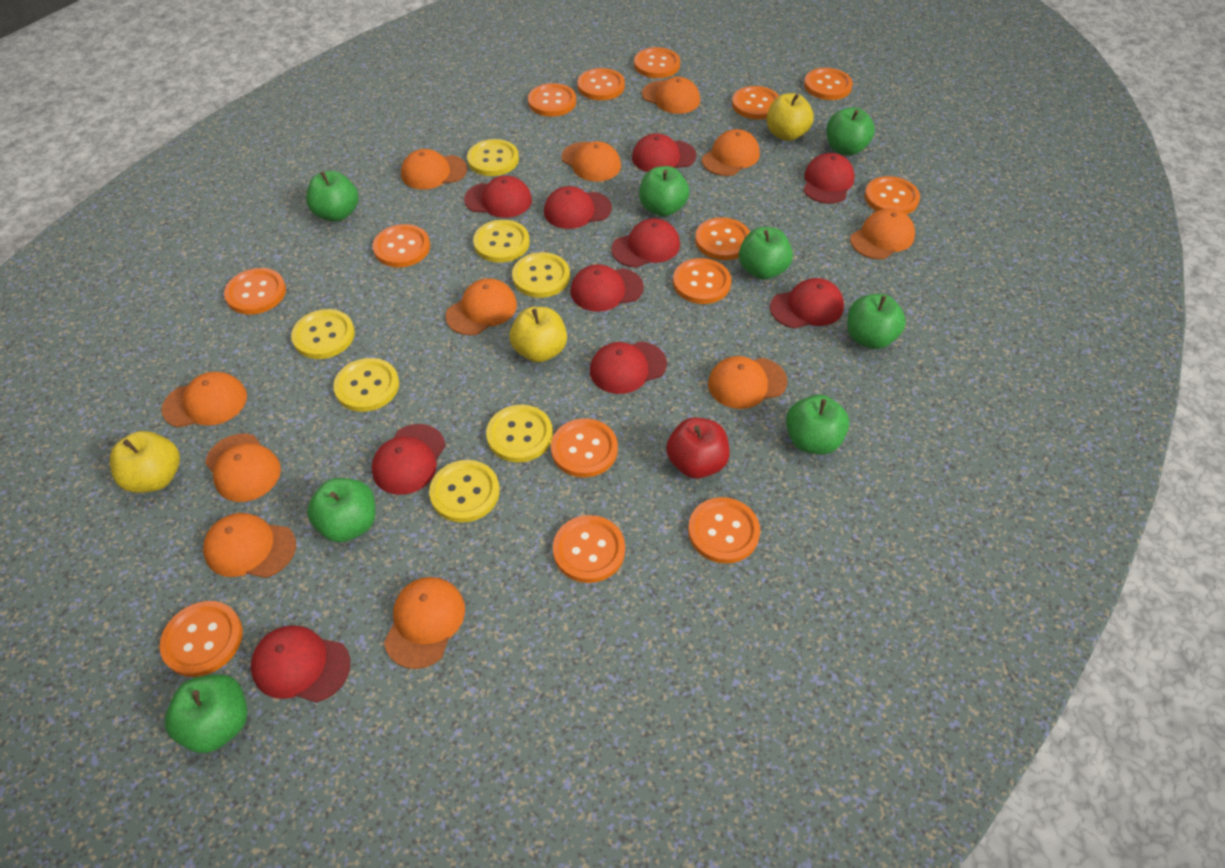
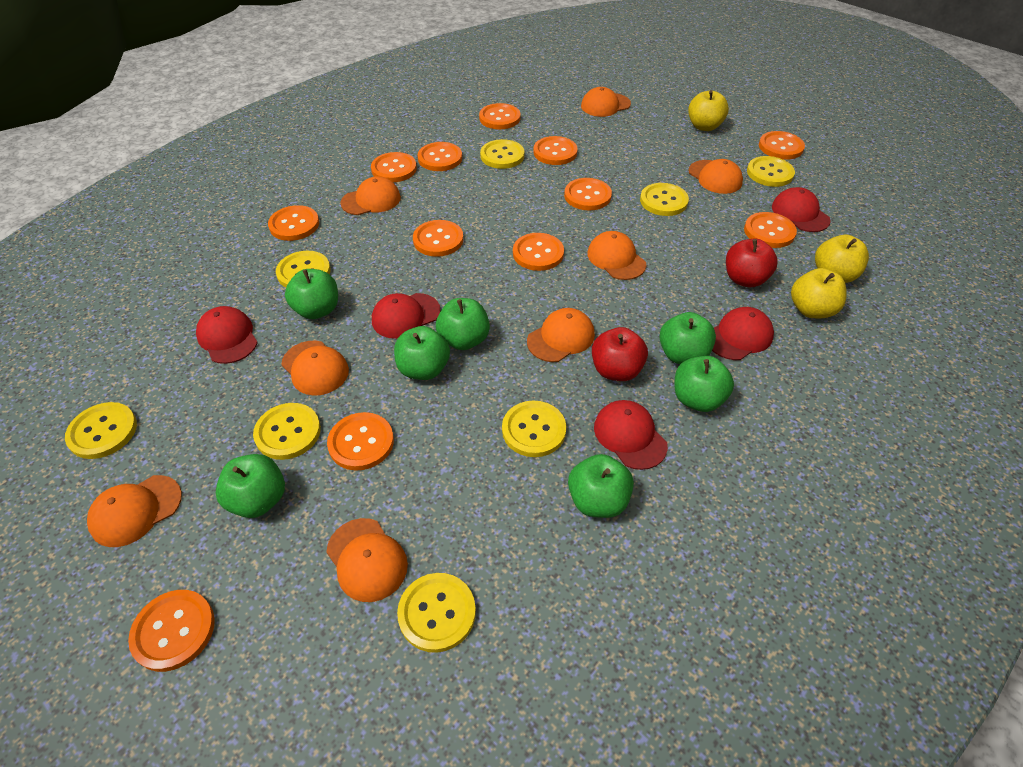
green apple: [165,674,248,753] [306,171,358,221] [307,478,375,542] [639,166,689,216] [739,227,793,279] [786,395,849,454] [827,107,875,156] [847,294,906,349] = 8 -> [216,454,285,518] [285,269,338,319] [394,326,450,380] [436,298,490,350] [568,454,634,518] [659,312,716,364] [675,356,734,412] = 7
orange button: [160,601,243,677] [224,268,286,315] [373,224,430,267] [528,83,576,117] [551,418,618,478] [553,515,625,583] [577,68,625,100] [634,47,680,78] [673,258,731,304] [688,497,760,564] [695,217,750,260] [732,86,779,119] [804,68,853,100] [864,176,920,214] = 14 -> [128,590,215,672] [268,205,319,241] [327,412,394,471] [371,152,417,182] [413,220,463,257] [418,142,462,171] [479,103,521,129] [513,233,564,271] [533,136,578,165] [564,178,612,211] [744,212,797,248] [759,131,805,160] = 12
orange cap: [162,372,247,428] [203,513,296,578] [205,434,281,502] [384,577,465,669] [401,149,467,190] [446,278,517,335] [562,141,621,182] [642,77,700,114] [702,129,760,176] [708,356,787,409] [850,208,915,259] = 11 -> [87,475,182,547] [281,340,349,396] [326,518,408,602] [340,176,401,215] [527,308,595,362] [581,87,631,117] [587,231,646,280] [688,159,743,194] = 8
red apple: [666,417,730,479] = 1 -> [592,327,648,381] [726,239,778,287] = 2
red cap: [251,625,350,703] [372,424,446,495] [464,176,532,218] [544,186,612,229] [570,264,644,312] [590,341,667,394] [612,218,680,268] [632,133,697,172] [770,278,844,329] [803,153,855,204] = 10 -> [196,306,258,364] [372,293,441,339] [594,400,668,470] [712,307,774,360] [772,187,831,232] = 5
yellow button: [291,309,355,359] [333,358,399,412] [429,460,500,523] [467,139,519,176] [473,220,530,263] [486,405,553,462] [512,252,570,298] = 7 -> [65,402,137,459] [253,403,321,460] [276,251,331,288] [397,573,476,653] [480,139,525,169] [502,401,566,457] [640,183,689,216] [747,156,795,187] = 8

